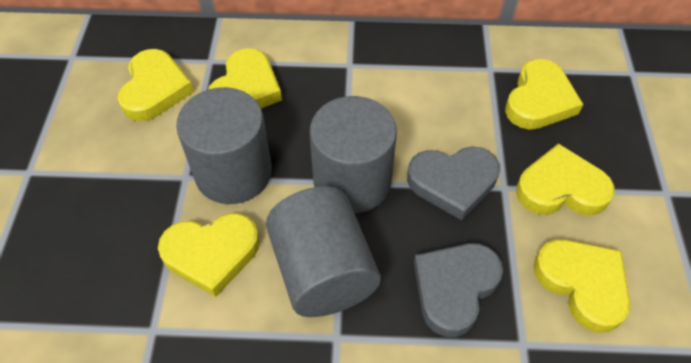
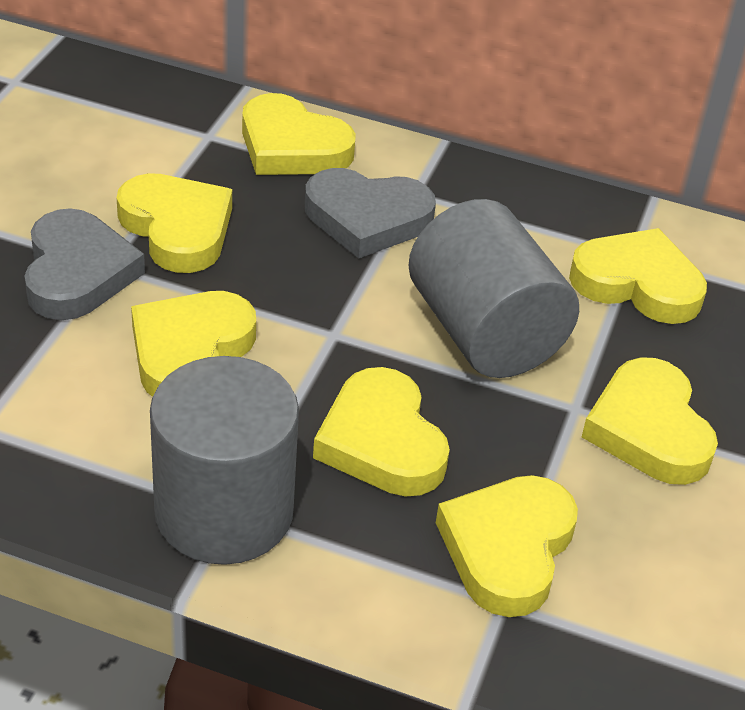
grey cylinder: [176,87,272,204] [266,186,381,317] [310,96,397,213] = 3 -> [150,356,299,565] [409,199,579,378] = 2
yellow heart: [118,49,194,121] [158,213,260,297] [208,48,282,108] [505,59,583,130] [516,143,615,216] [533,239,630,333] = 6 -> [117,173,232,273] [131,291,256,397] [242,93,356,175] [313,367,450,497] [436,475,578,617] [569,228,707,324] [582,357,718,485] = 7

